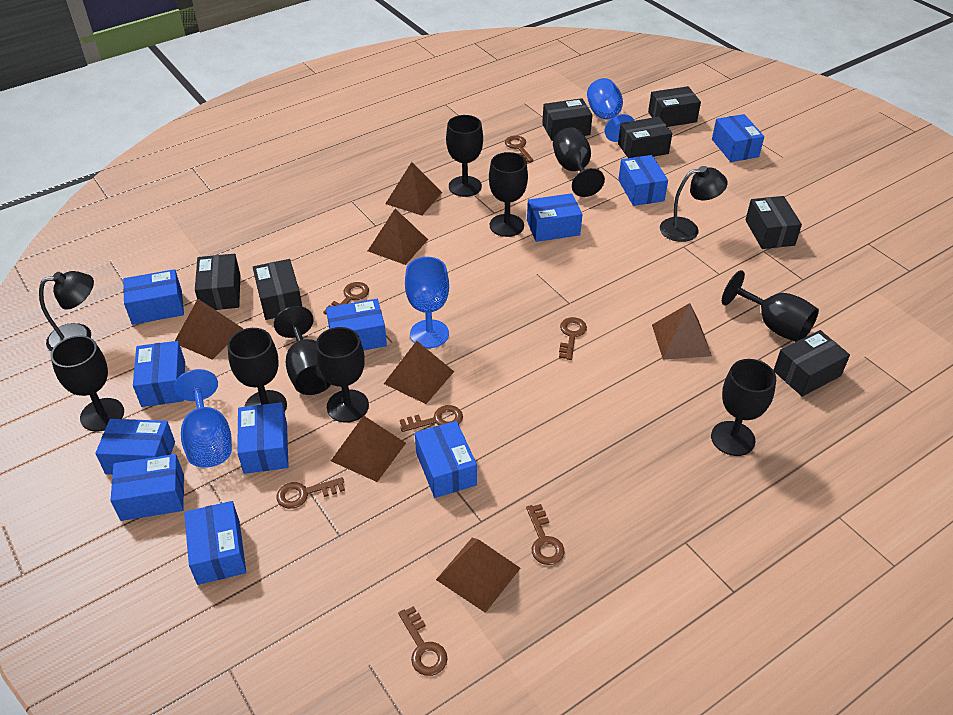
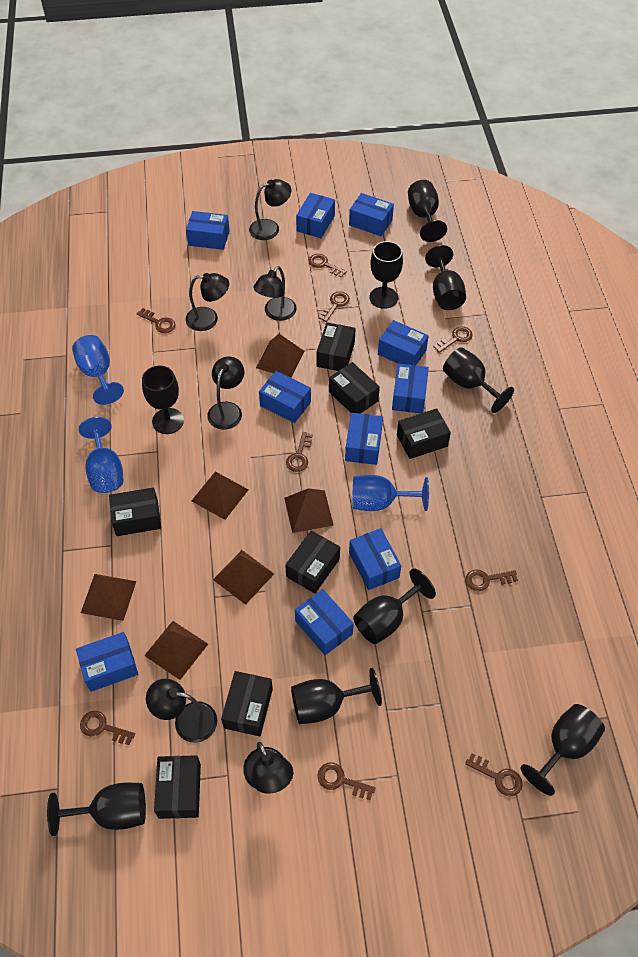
black lamp: [39,271,94,351] [660,166,728,242] = 2 -> [146,679,217,743] [186,273,229,331] [207,356,244,430] [243,742,293,794] [249,179,292,240] [253,266,297,321] = 6
blue box: [95,419,175,475] [110,454,184,521] [123,269,184,325] [133,341,185,407] [184,501,246,585] [237,402,288,474] [326,299,387,350] [415,421,477,498] [527,193,582,242] [618,155,668,206] [712,114,764,162] = 11 -> [76,632,138,692] [186,211,230,250] [259,371,311,423] [295,589,354,655] [296,193,335,238] [345,413,383,465] [349,193,394,236] [349,528,401,590] [378,320,429,365] [392,363,429,413] = 10
brown key: [276,477,345,509] [323,282,369,315] [398,606,448,676] [400,405,463,432] [505,135,534,162] [526,504,564,565] [559,317,587,360] = 7 -> [80,711,135,745] [137,308,176,333] [286,432,313,472] [309,254,347,277] [317,762,376,800] [319,291,350,322] [433,326,473,353] [465,569,518,591] [465,753,523,796] = 9
brown pyramid: [175,299,243,360] [331,416,406,482] [368,209,428,265] [384,341,454,404] [385,162,442,216] [436,538,521,613] [652,303,712,360] = 7 -> [81,574,136,621] [144,621,208,680] [192,472,248,520] [213,550,274,605] [256,334,304,378] [284,488,334,533] = 6

